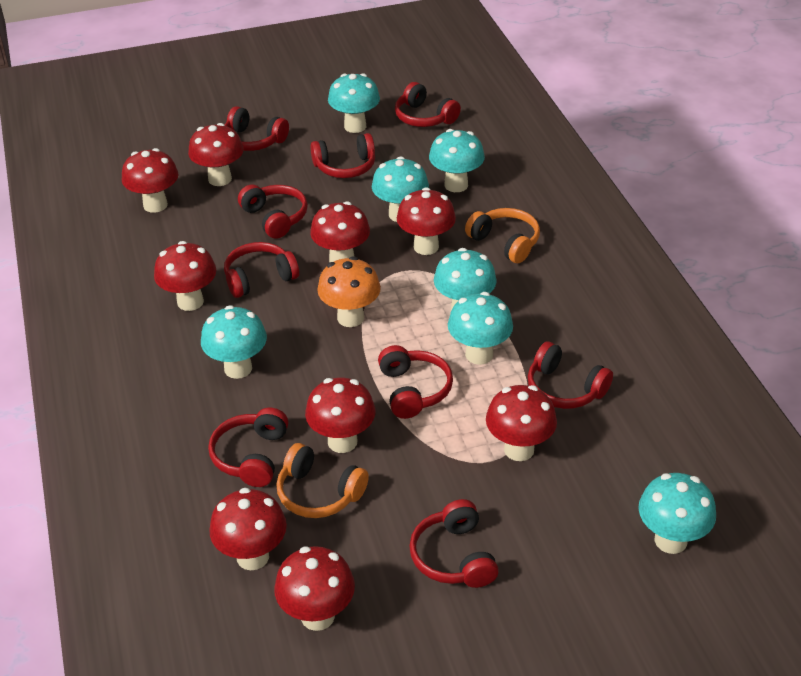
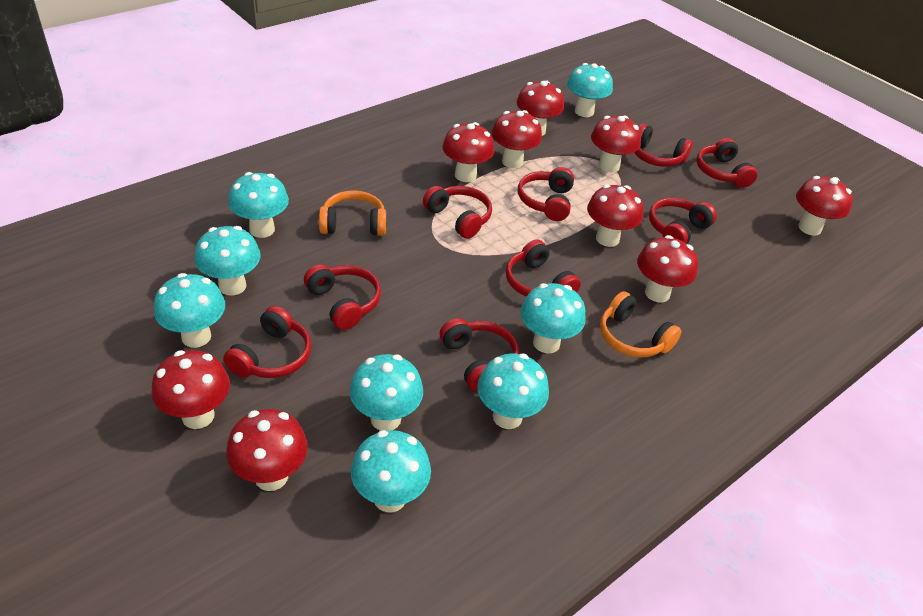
orange mushroom: [317,256,381,327] = 1 -> none = 0
turquoise mushroom: [201,305,267,379] [328,73,380,133] [372,156,429,222] [429,129,485,192] [434,248,497,310] [448,292,513,365] [638,473,716,554] = 7 -> [154,273,225,348] [195,226,261,296] [228,172,289,238] [350,354,423,431] [351,430,431,513] [477,353,549,429] [521,283,585,354] [567,63,613,117] = 8

